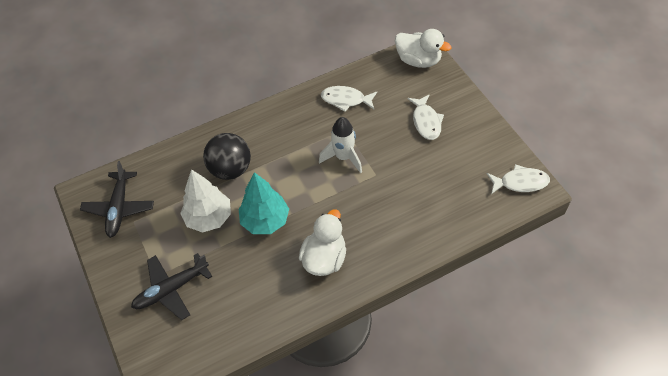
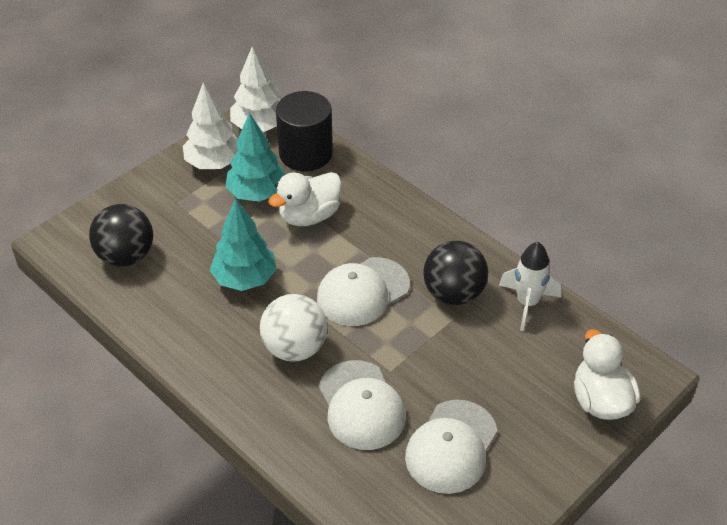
black ball: [203,133,251,180] = 1 -> [89,204,153,266] [423,241,488,305] = 2
black cylinder: none = 0 -> [276,91,333,171] = 1
black plane: [80,161,154,238] [131,253,212,320] = 2 -> none = 0
turquoise tree: [239,172,289,234] = 1 -> [210,198,277,291] [225,113,285,202] = 2
white ball: none = 0 -> [260,294,327,362] = 1
white cap: none = 0 -> [317,257,410,326] [319,360,406,450] [405,400,498,494] = 3
white fish: [321,86,377,112] [407,94,444,140] [487,164,550,194] = 3 -> none = 0
white tree: [180,169,231,233] = 1 -> [183,82,238,169] [230,46,280,132] = 2

